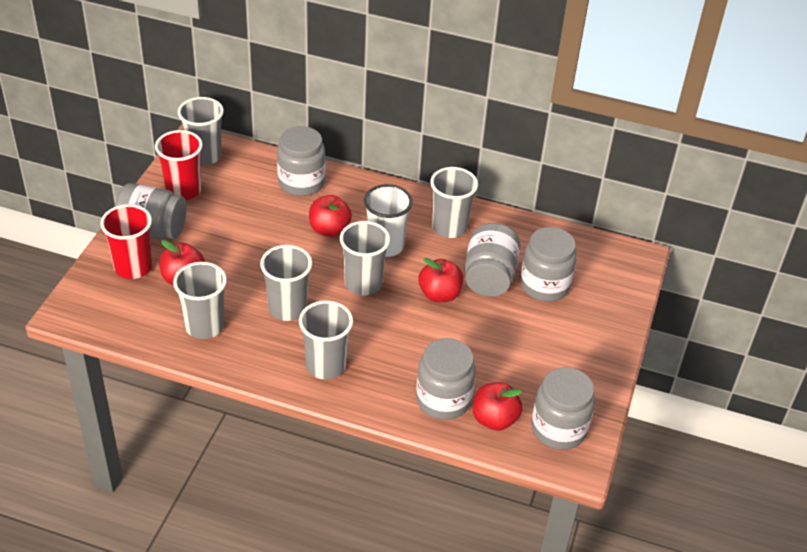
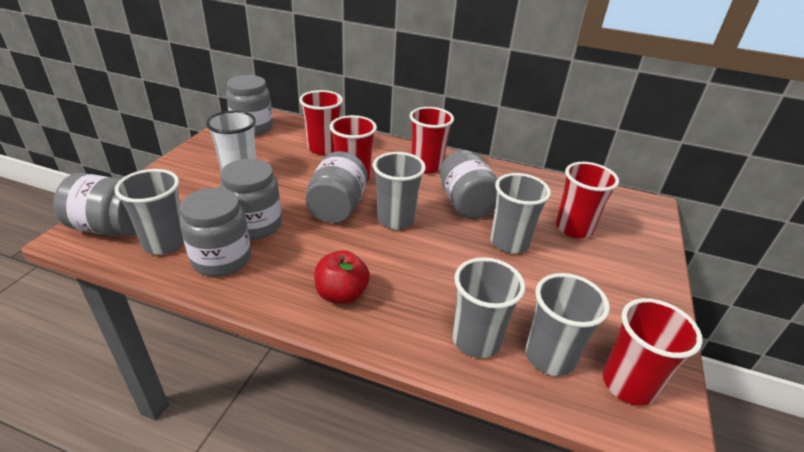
grey cup: [173,262,227,339] [178,97,224,166] [260,245,312,321] [299,301,353,379] [340,221,390,295] [430,167,478,238] = 6 -> [115,169,184,255] [373,152,426,229] [452,257,525,358] [490,173,551,253] [525,273,610,376] = 5
red apple: [159,240,205,285] [309,195,352,237] [418,258,463,302] [473,382,523,431] = 4 -> [314,250,370,304] = 1
red cup: [100,204,152,279] [155,130,203,200] = 2 -> [299,90,343,155] [330,115,377,181] [410,107,454,173] [556,162,619,238] [603,298,703,406] = 5

